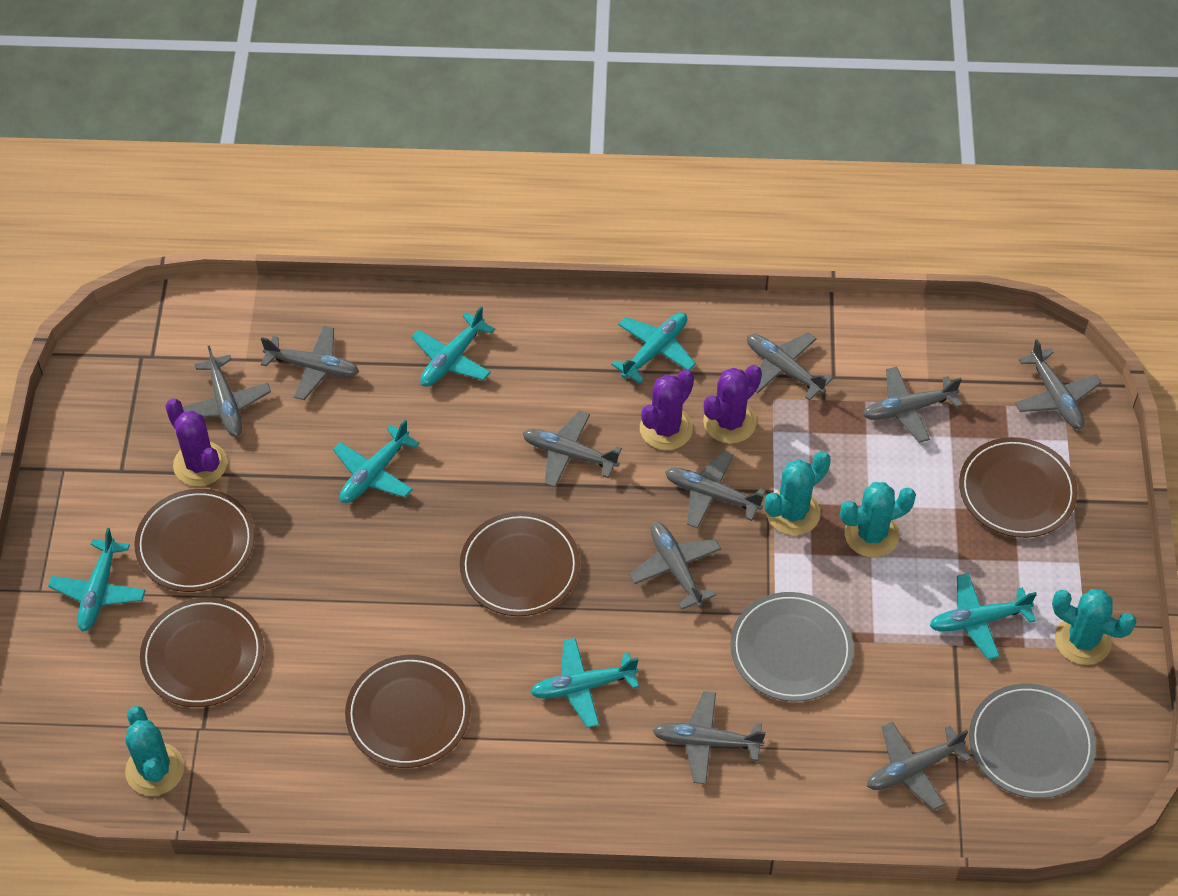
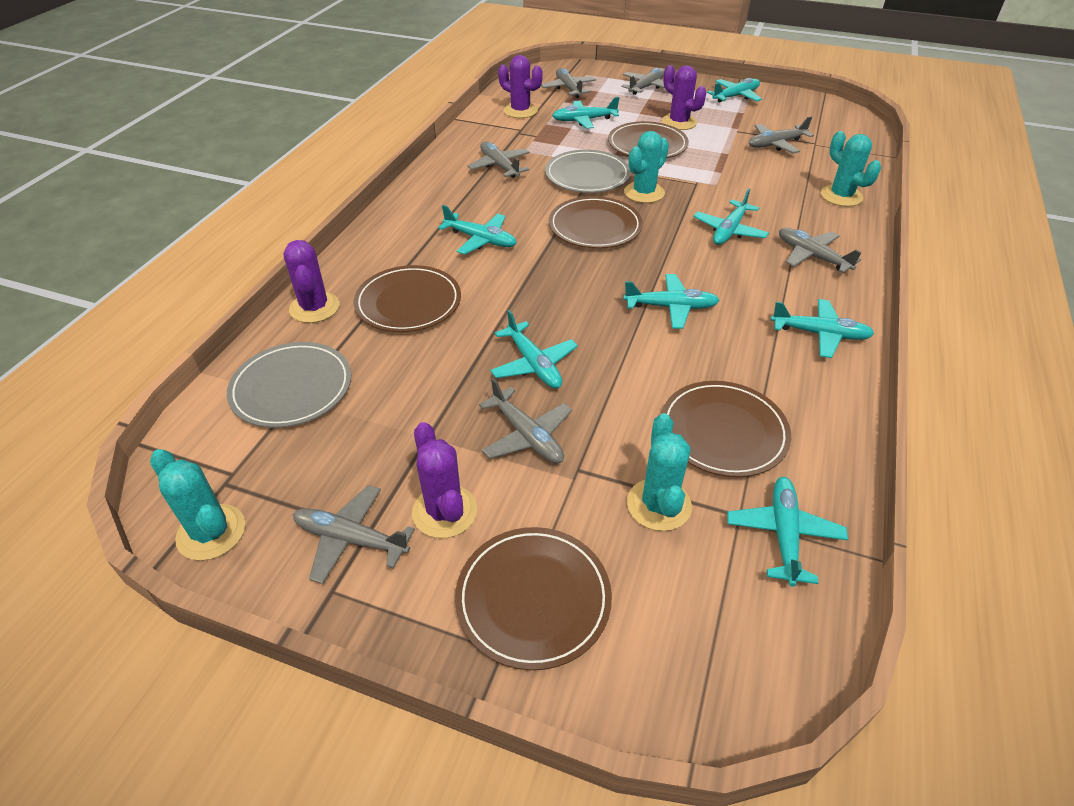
grey plane: [183,345,271,437] [261,325,359,400] [523,411,622,488] [629,522,721,610] [652,691,766,784] [665,451,766,528] [747,333,833,401] [863,367,962,443] [867,721,972,811] [1015,339,1101,429] = 10 -> [293,485,415,584] [467,142,530,178] [479,378,572,464] [541,68,596,98] [621,68,665,95] [749,116,814,153] [779,228,862,273] = 7
purple cactus: [165,399,227,486] [640,369,694,450] [703,365,762,444] = 3 -> [283,240,339,323] [412,422,477,538] [498,55,543,118] [662,65,707,130] = 4
turquoise plane: [48,528,146,632] [333,420,420,503] [412,306,495,387] [530,638,639,728] [611,312,696,384] [929,573,1037,660] = 6 -> [438,205,516,255] [490,310,578,389] [552,97,620,129] [623,274,720,329] [693,188,769,245] [707,78,762,103] [727,477,848,587] [771,299,874,358] = 8

